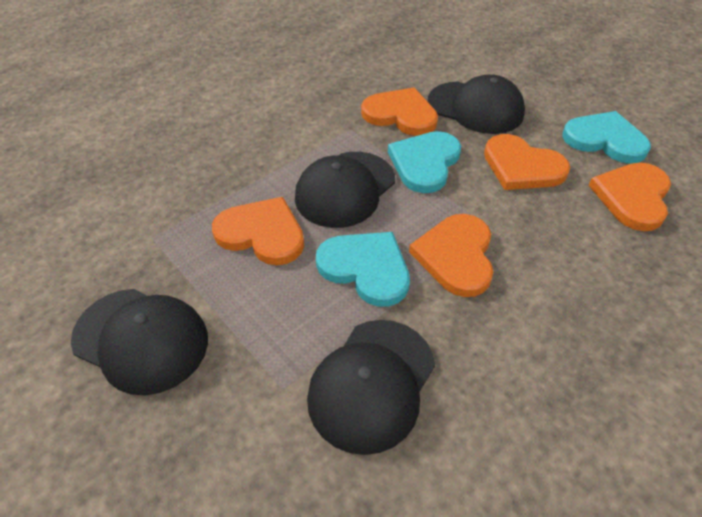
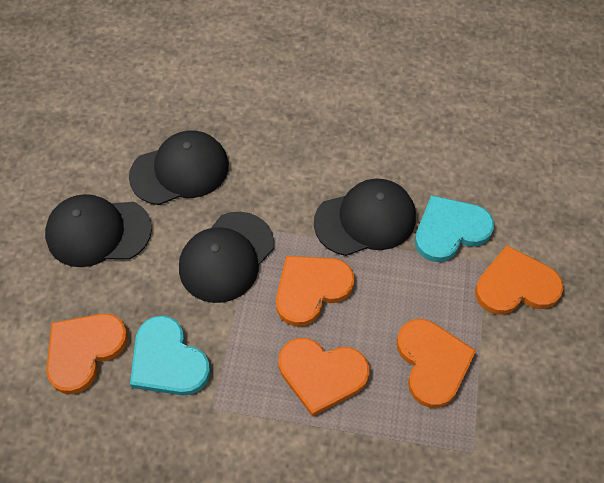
turquoise heart: [316,232,410,307] [388,131,461,193] [562,111,651,164] = 3 -> [130,316,210,396] [415,195,494,262] = 2

